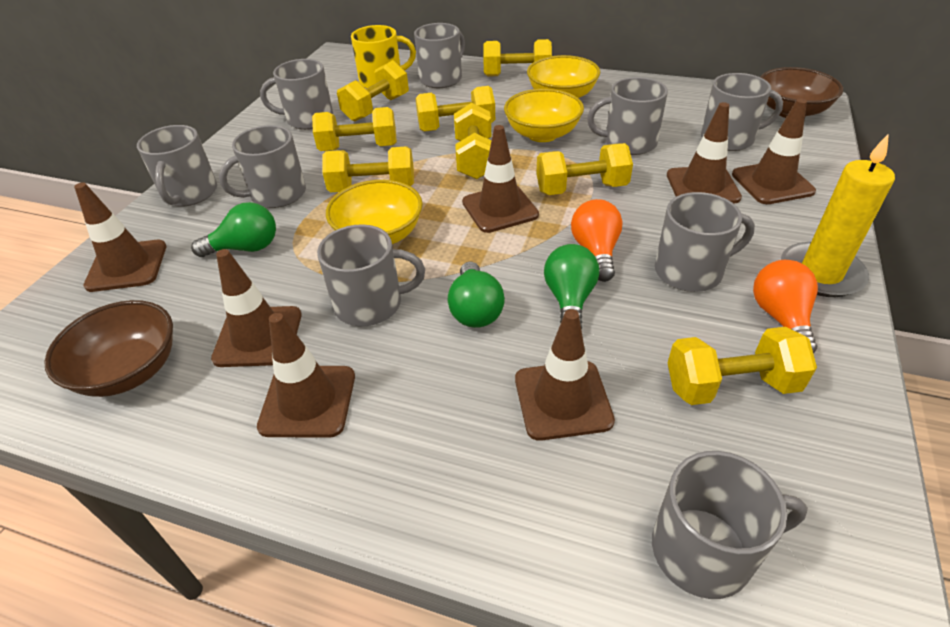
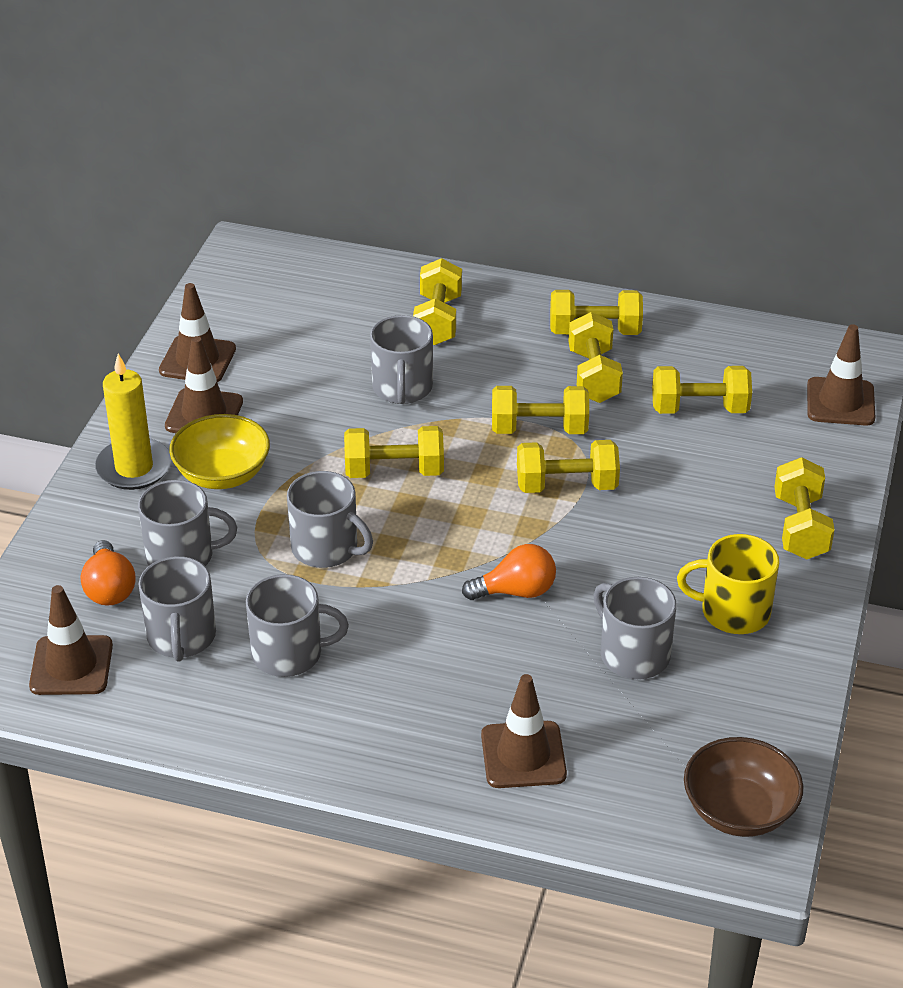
brown bowl: [44,300,173,397] [761,67,843,118] = 2 -> [684,737,803,837] = 1
brown traffic cone: [74,182,166,292] [211,249,301,367] [257,313,355,438] [462,125,539,233] [515,309,615,441] [667,102,742,204] [732,99,816,204] = 7 -> [29,585,113,695] [159,283,236,382] [165,336,243,433] [481,674,567,788] [807,324,875,426] = 5
green light bulb: [191,202,276,257] [448,262,505,328] [544,244,599,329] = 3 -> none = 0
grey mug: [137,125,217,207] [219,125,306,208] [260,59,333,130] [317,224,425,326] [414,23,465,88] [587,77,668,155] [652,451,808,599] [655,192,755,292] [701,73,783,151] = 9 -> [138,480,237,566] [139,556,216,662] [246,574,349,677] [287,471,373,568] [370,315,433,404] [593,577,677,679] = 6
yellow bowl: [326,180,423,244] [504,89,584,142] [527,55,600,98] = 3 -> [169,414,270,489] = 1

